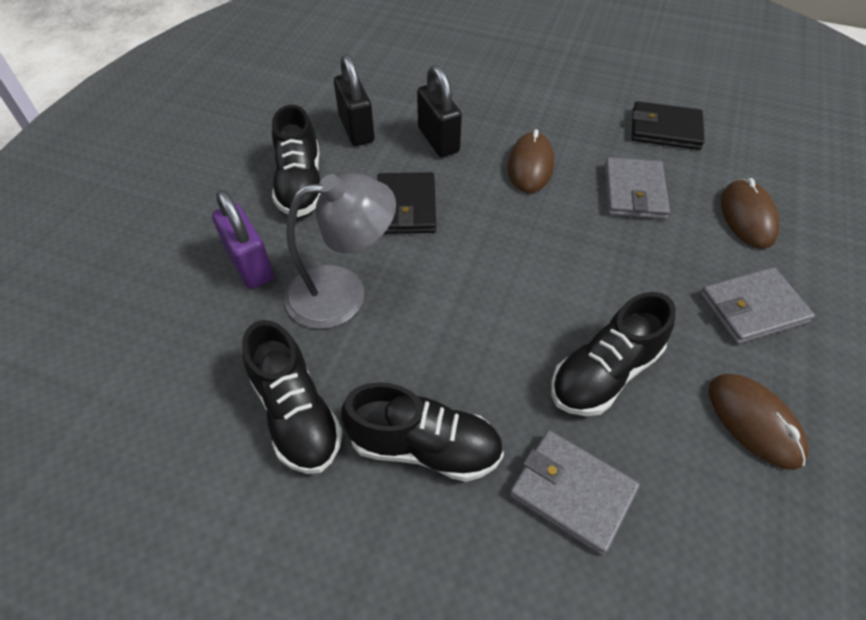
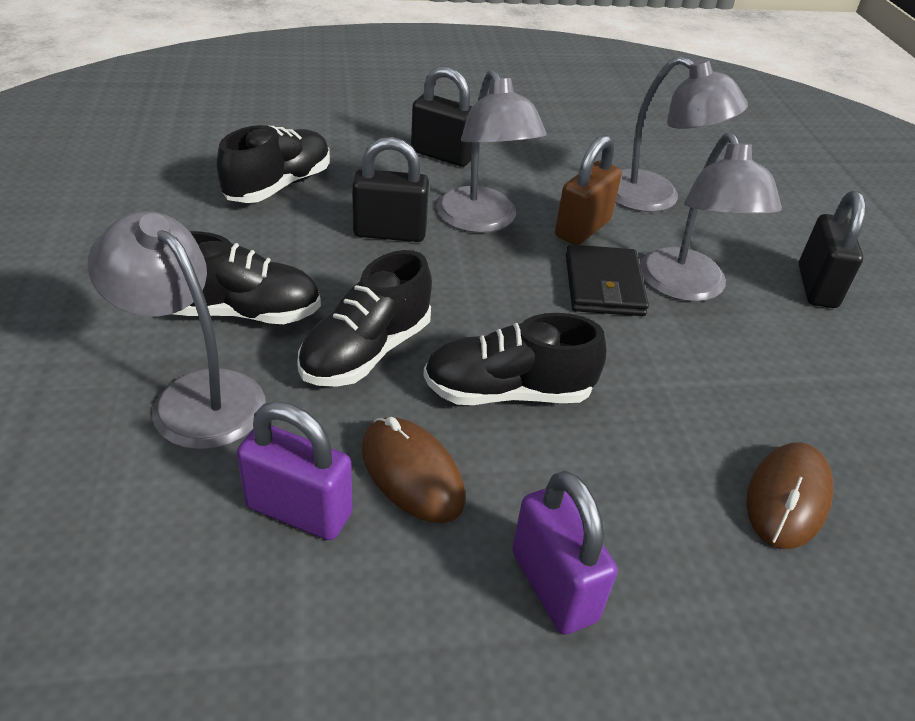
black padlock: [334,54,375,146] [417,65,462,157] = 2 -> [352,137,429,242] [411,66,473,167] [799,191,866,308] = 3
black wallet: [377,172,436,234] [632,101,705,150] = 2 -> [566,244,649,316] = 1
brown mouse: [508,129,554,193] [709,374,809,470] [721,178,780,249] = 3 -> [362,417,465,523] [746,442,833,549] = 2
brown padlock: none = 0 -> [555,135,622,245] = 1
grey lamp: [285,173,396,329] = 1 -> [88,211,265,450] [436,69,547,233] [615,56,748,212] [640,132,782,302] = 4
grey wallet: [509,430,640,556] [604,157,670,220] [700,267,815,345] = 3 -> none = 0
purple padlock: [212,190,274,289] = 1 -> [236,401,353,540] [512,471,618,635] = 2

